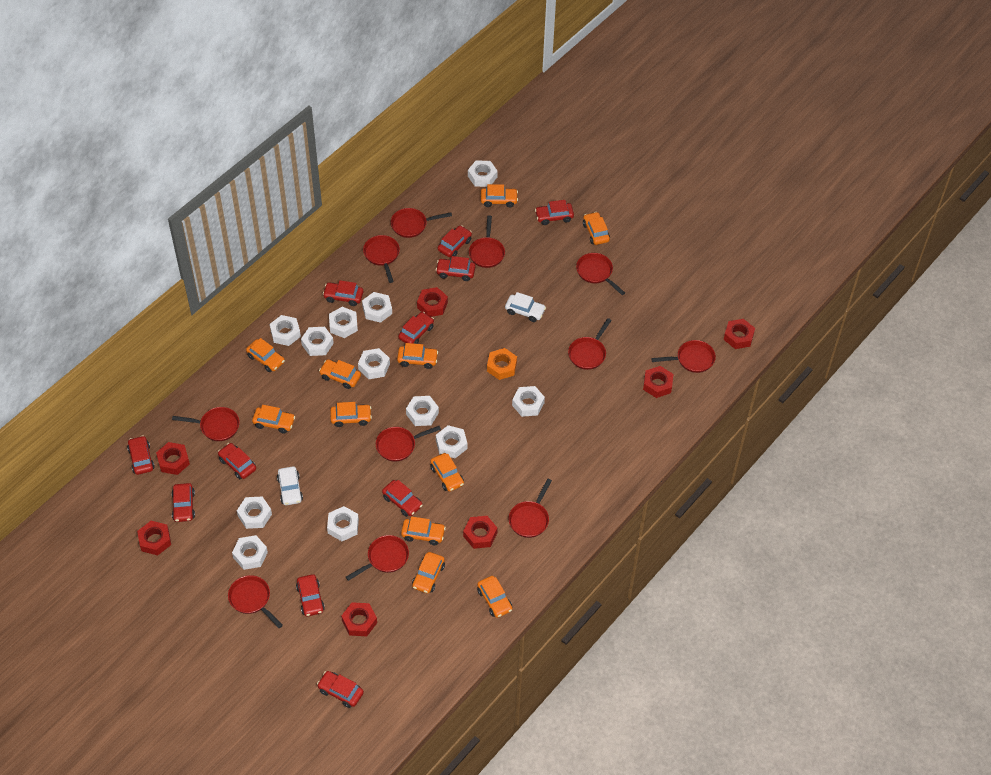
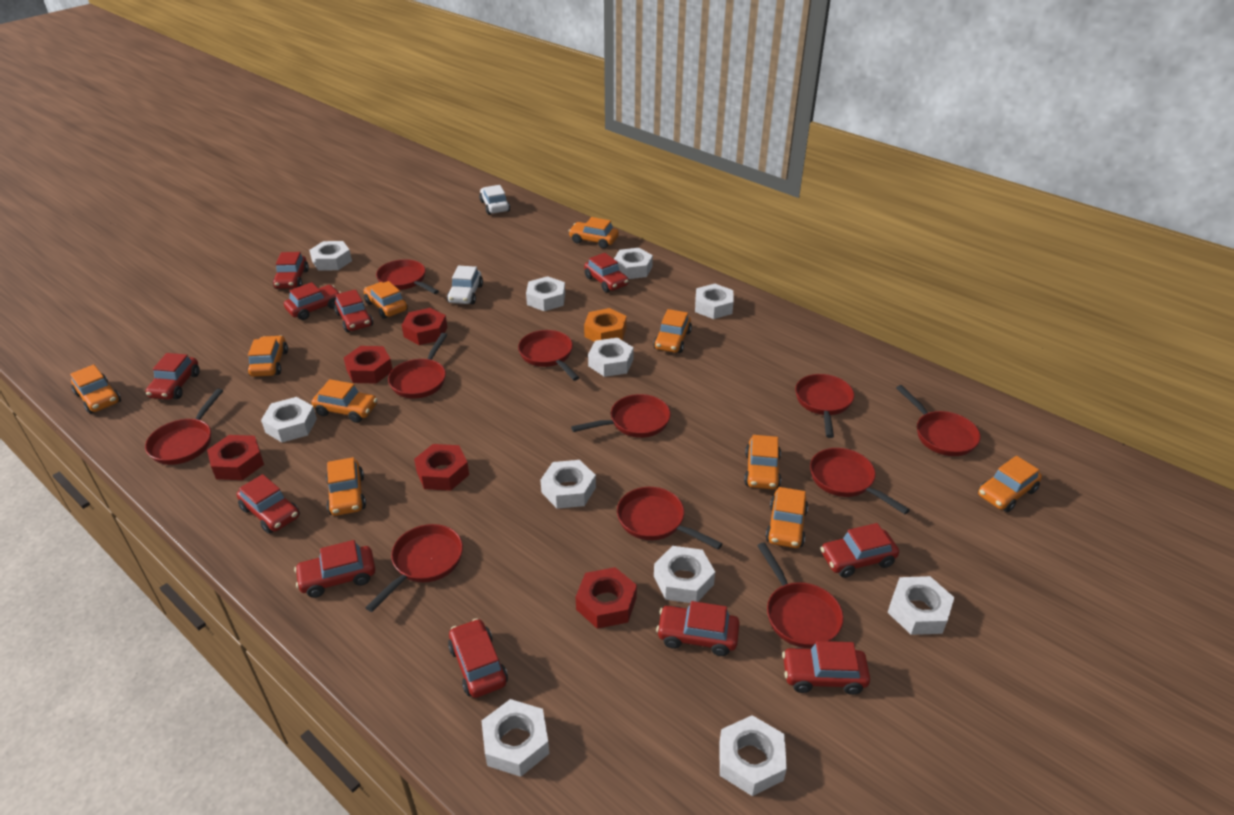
orange car: [246,338,285,372] [252,405,295,434] [319,359,361,389] [330,402,372,427] [397,343,438,369] [401,516,446,545] [412,552,445,594] [430,453,464,492] [477,576,512,618] [481,184,518,207] [583,212,610,245] = 11 -> [70,364,121,414] [247,335,288,377] [311,379,377,423] [326,457,366,516] [364,281,408,319] [568,217,619,249] [653,309,692,353] [744,435,781,490] [765,487,808,548] [978,456,1042,512] = 10
red nut: [137,521,171,555] [156,442,190,475] [341,602,377,636] [417,287,448,317] [463,516,498,549] [643,366,673,398] [724,319,755,349] = 7 -> [207,435,264,480] [344,346,393,384] [402,308,447,345] [414,444,469,491] [576,567,637,629] = 5
white nut: [232,535,268,570] [237,496,272,529] [270,315,301,346] [301,327,334,356] [327,506,359,541] [329,307,358,338] [358,348,390,379] [362,292,392,323] [406,396,439,426] [436,425,467,458] [468,160,498,187] [512,386,545,417] = 12 -> [261,397,317,442] [309,241,352,271] [481,699,549,777] [526,276,565,311] [541,460,596,509] [588,338,634,377] [614,248,653,279] [654,546,715,603] [695,284,734,319] [720,715,787,796] [887,576,954,635] = 11

